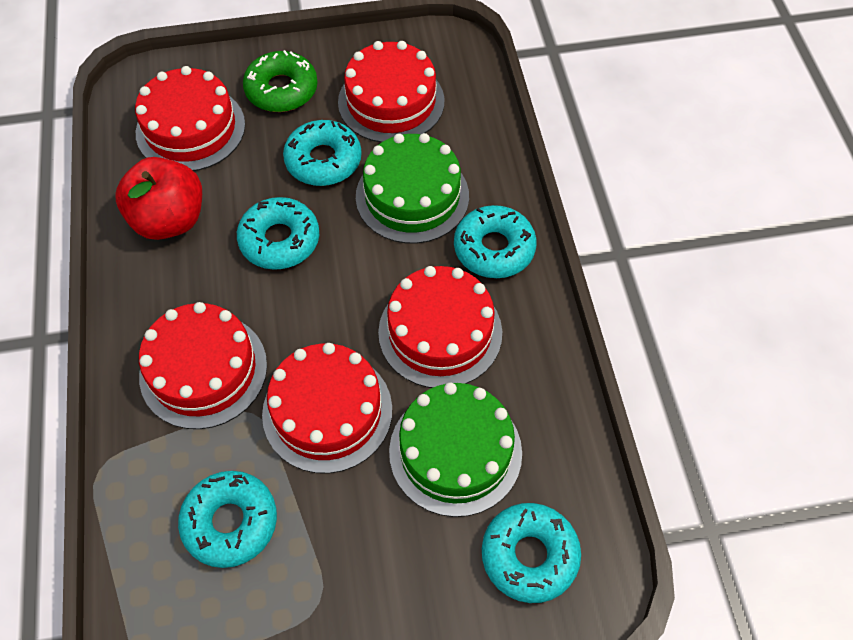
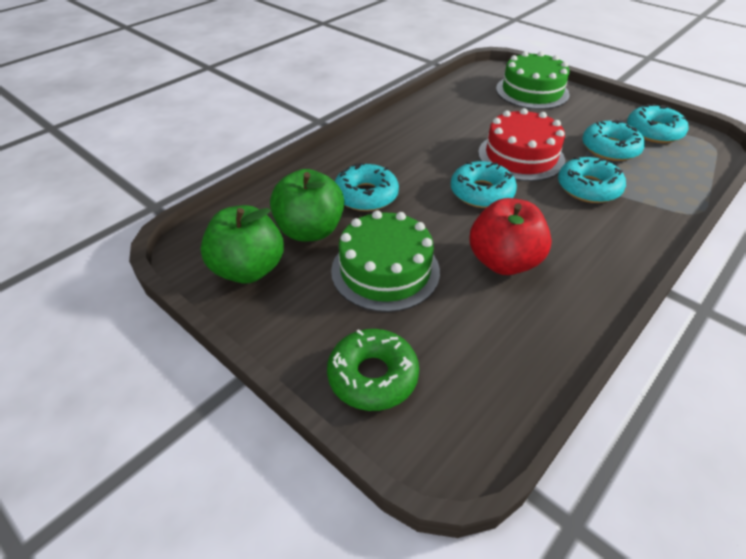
green apple: none = 0 -> [201,205,284,284] [270,169,344,241] = 2
red cake: [135,66,245,171] [139,302,267,429] [262,343,392,474] [338,41,445,142] [378,266,502,388] = 5 -> [478,108,565,181] = 1

